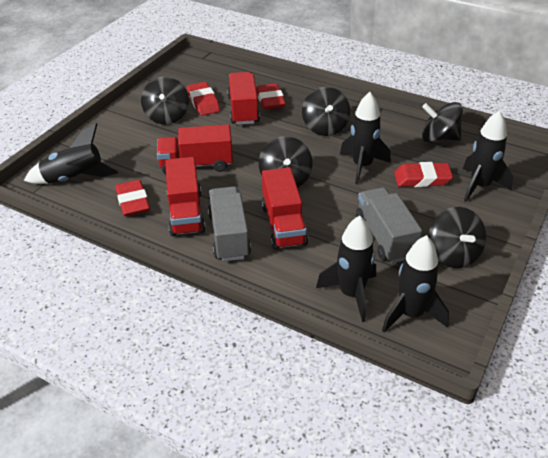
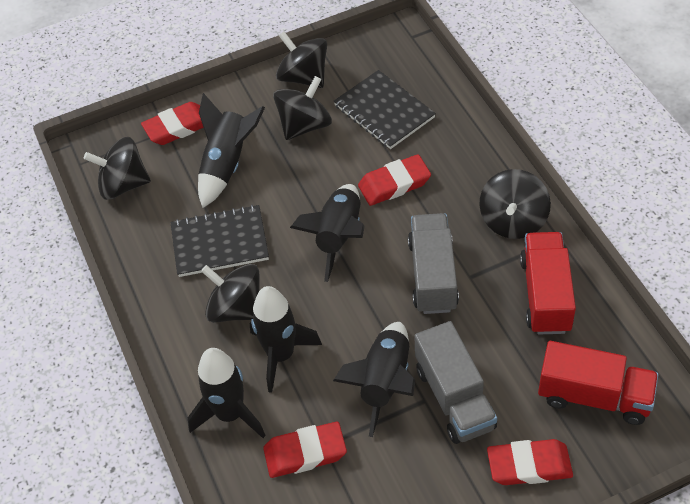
black notebook: none = 0 -> [170,205,269,277] [334,70,436,149] = 2
red truck: [157,124,233,175] [165,157,206,236] [227,72,260,125] [261,167,308,249] = 4 -> [520,232,576,335] [538,341,658,425] = 2

